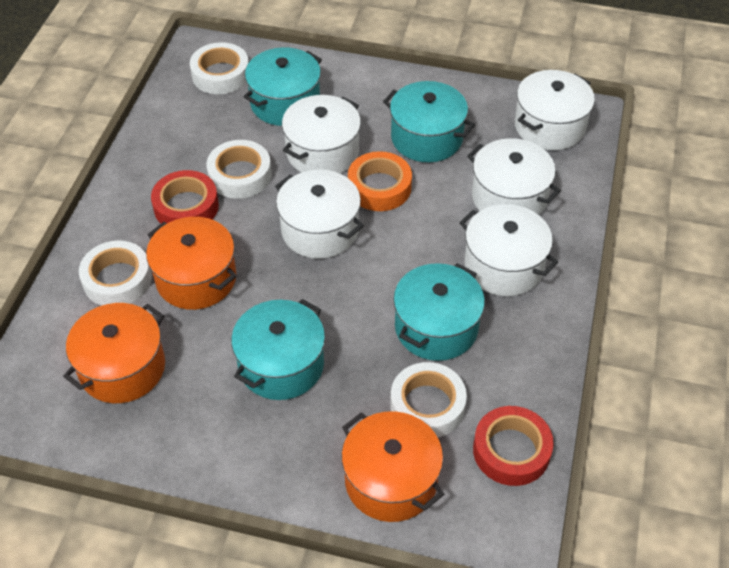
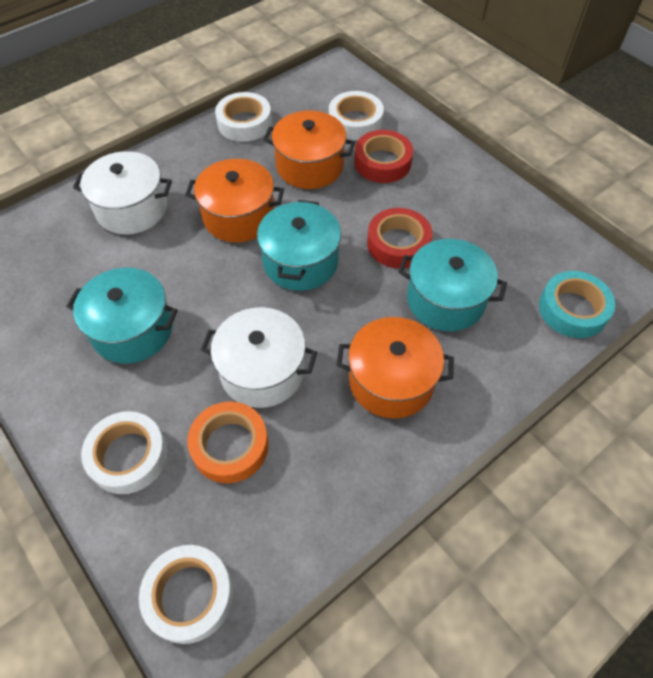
turquoise pot: [231,299,325,400] [243,47,322,126] [383,81,475,162] [393,263,485,361] = 4 -> [66,268,178,364] [257,200,341,291] [398,239,507,331] = 3
turquoise tape: none = 0 -> [539,271,615,338] = 1
white pot: [275,170,364,259] [282,95,361,174] [459,204,558,296] [467,138,561,215] [515,70,595,150] = 5 -> [73,151,172,234] [201,307,317,408] = 2

